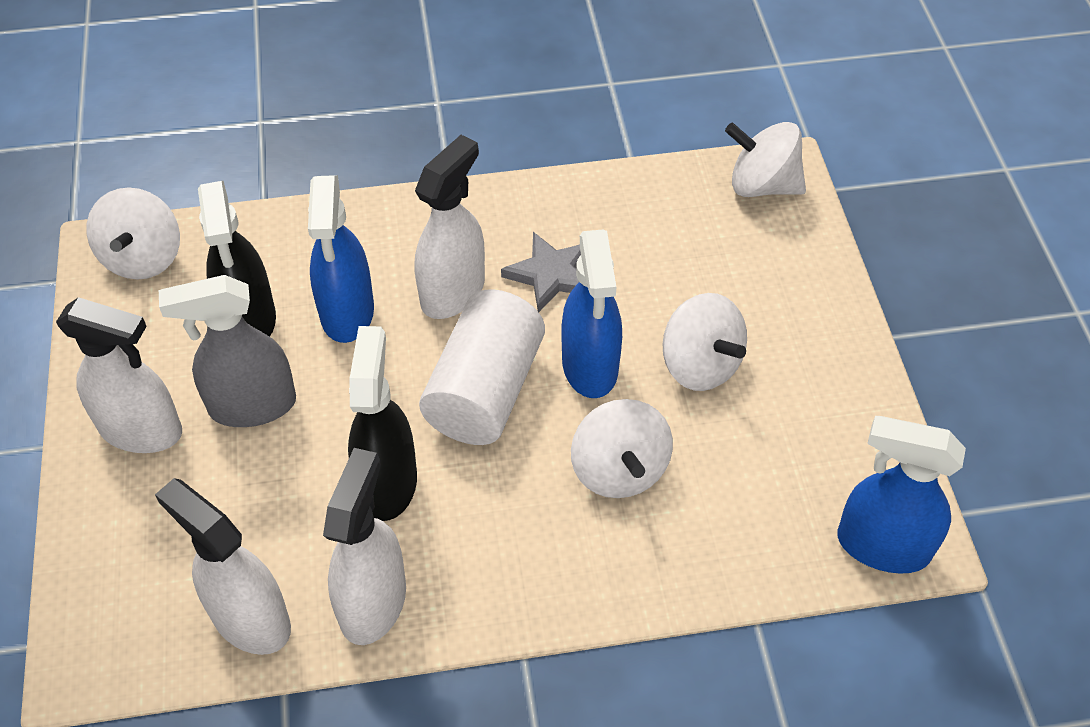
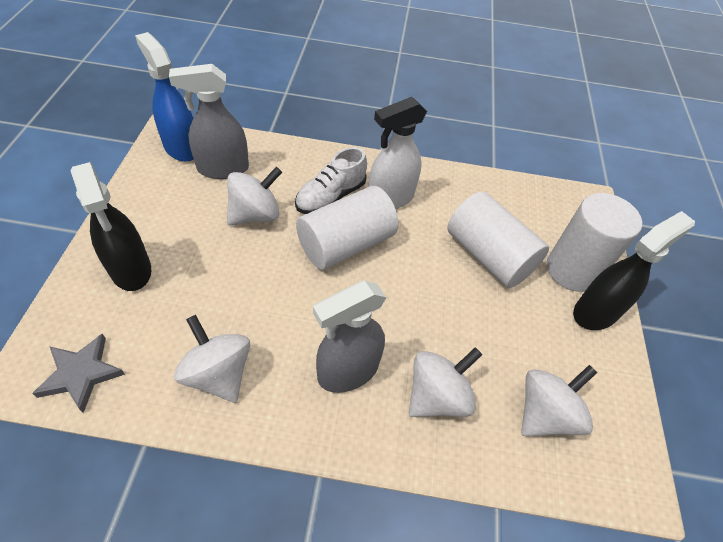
blue spray bottle: [308,175,374,343] [561,229,622,398] [837,416,966,574] = 3 -> [135,32,194,162] = 1
grey spray bottle: [159,275,296,427] = 1 -> [169,64,249,179] [313,281,387,393] = 2
white cylinder: [419,289,545,445] = 1 -> [296,186,398,270] [447,191,549,288] [547,193,642,292] = 3
white shoe: none = 0 -> [295,147,367,214] = 1
white spray bottle: [56,297,182,453] [155,478,291,655] [323,448,406,645] [415,135,485,319] = 4 -> [368,97,427,209] = 1

